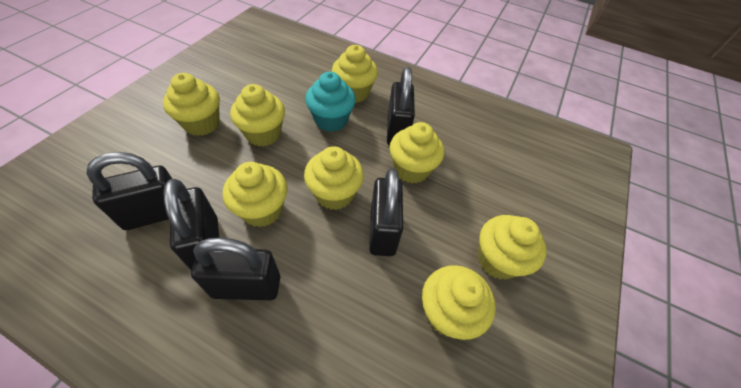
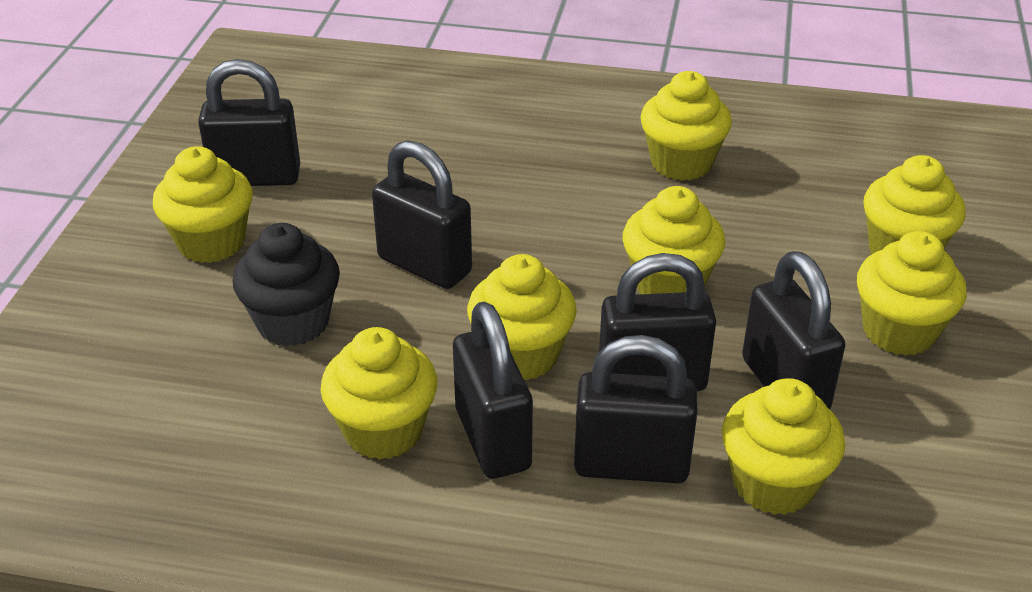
black cupcake: none = 0 -> [232,223,340,346] = 1
black padlock: [86,152,172,230] [163,179,219,270] [191,237,280,300] [369,168,403,256] [387,67,415,145] = 5 -> [198,59,300,186] [372,140,472,289] [453,302,533,479] [574,335,697,483] [599,253,716,391] [742,251,845,409] = 6
turquoise cupcake: [305,72,356,132] = 1 -> none = 0

